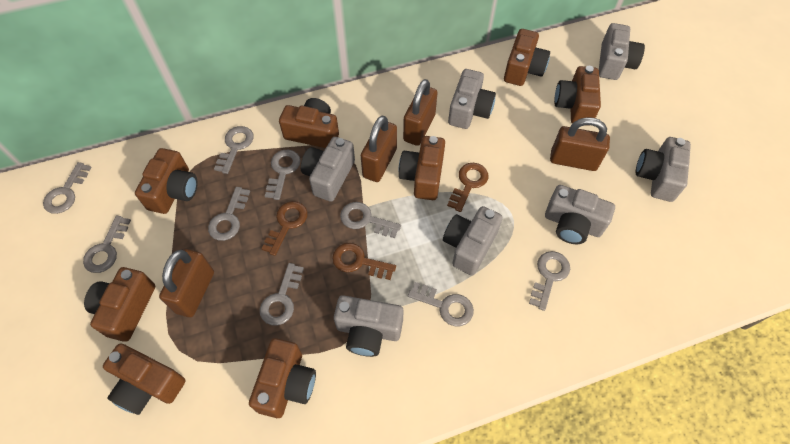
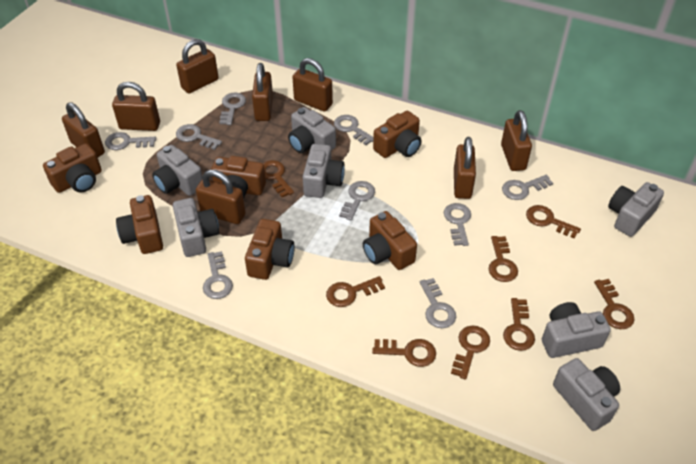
brown camera: [84,267,155,342] [103,344,185,415] [135,148,197,214] [249,338,316,418] [279,98,339,148] [398,136,445,200] [504,29,550,86] [554,66,601,126] = 8 -> [43,143,102,193] [116,195,163,254] [211,156,266,199] [245,219,295,280] [363,211,417,270] [373,111,422,158] = 6
brown key: [261,201,308,256] [332,243,396,280] [447,163,488,212] = 3 -> [263,160,294,197] [326,276,385,307] [372,339,436,367] [451,325,490,380] [489,236,518,282] [503,298,535,351] [526,205,581,239] [594,279,635,329] = 8
brown padlock: [159,249,214,317] [361,115,397,182] [403,79,438,146] [550,117,610,171] = 4 -> [62,102,105,157] [112,82,160,131] [176,39,219,94] [196,170,246,224] [252,63,273,121] [292,58,333,112] [454,137,476,199] [501,110,532,171] = 8

